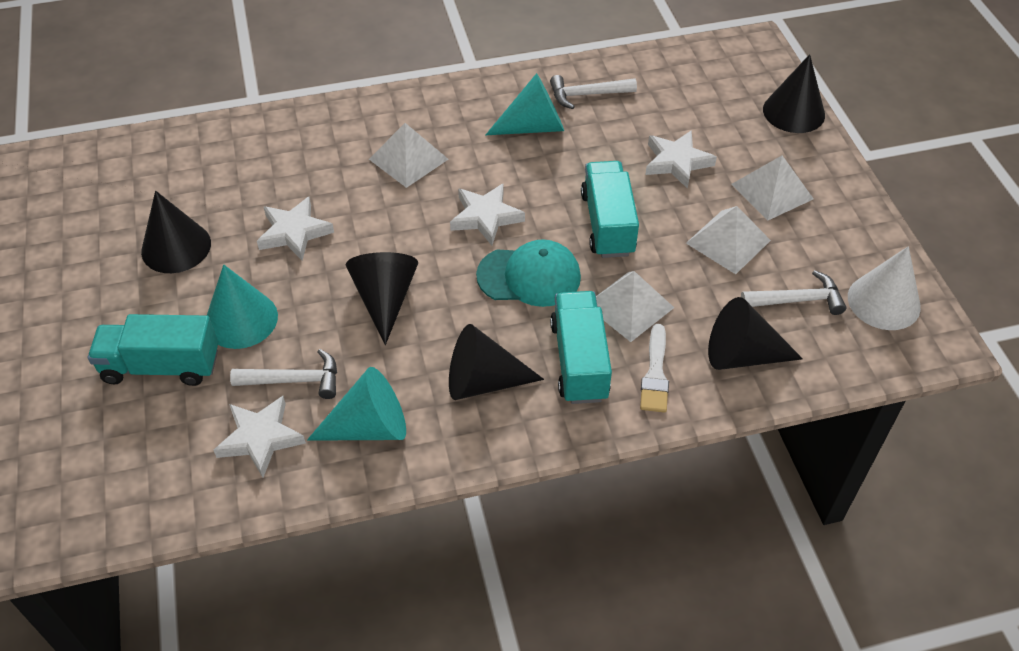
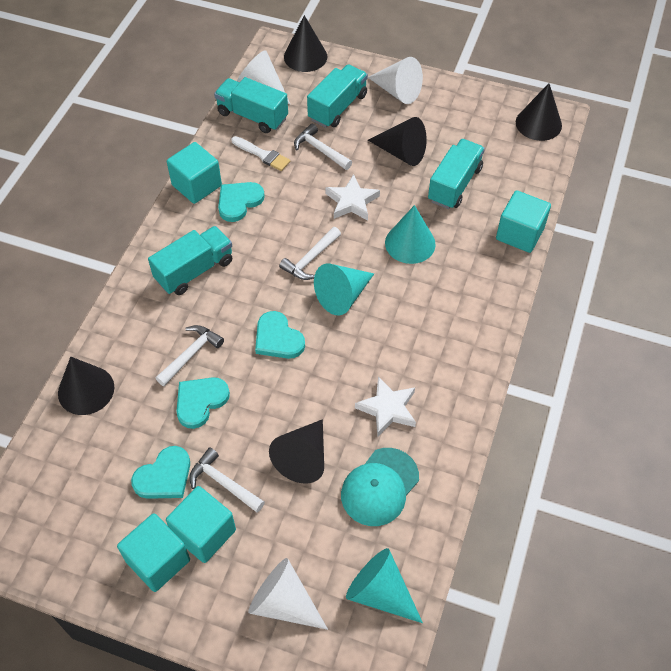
turquoise cube: none = 0 -> [117,513,190,592] [166,486,236,563] [167,142,222,204] [496,190,551,253] = 4
turquoise heart: none = 0 -> [131,446,190,499] [176,377,230,429] [218,182,265,222] [255,311,305,359] = 4
turquoise truck: [88,314,218,386] [550,291,612,404] [581,161,639,258] = 3 -> [148,226,232,295] [214,77,288,133] [307,64,368,128] [428,139,485,209] = 4
white cone: [848,246,921,330] = 1 -> [237,50,290,104] [248,558,328,630] [368,57,423,104] = 3
white hammer: [230,349,337,399] [550,75,637,109] [741,270,846,315] = 3 -> [155,325,224,386] [189,447,265,513] [279,227,341,280] [294,124,352,170] = 4
white pyramid: [369,123,449,188] [596,271,674,342] [686,206,771,274] [731,156,814,221] = 4 -> none = 0
white star: [214,396,306,477] [257,197,334,261] [450,183,525,245] [645,130,717,189] = 4 -> [325,174,380,221] [355,376,416,436] = 2

